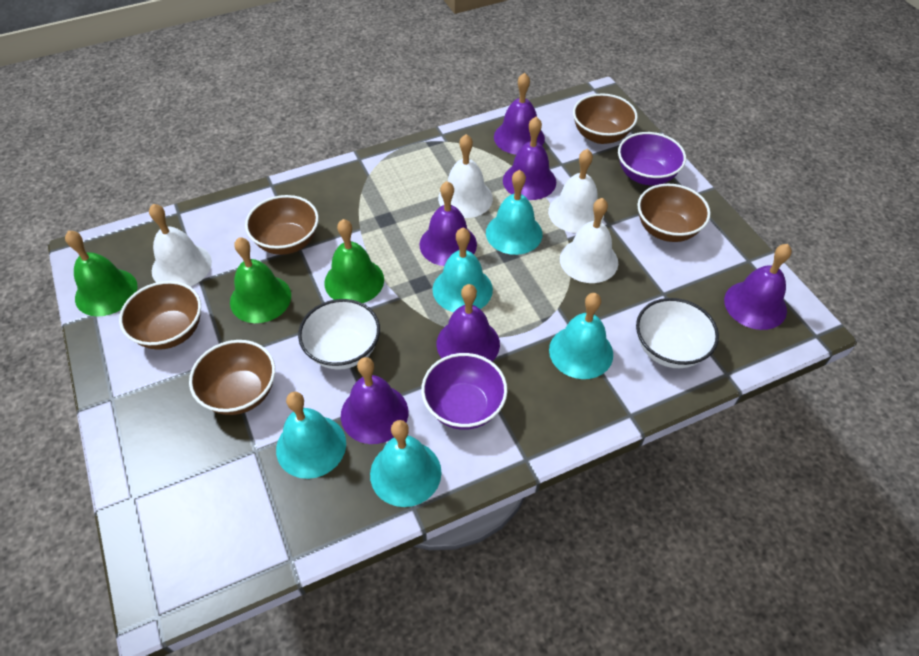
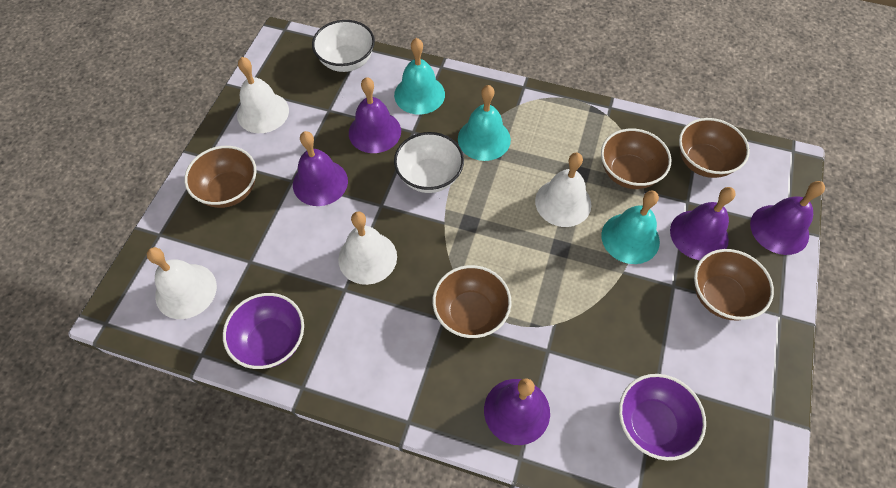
green bell: [65,230,138,317] [230,237,291,323] [324,219,384,303] = 3 -> none = 0
purple bell: [341,357,408,444] [419,181,477,266] [437,284,500,361] [494,73,545,154] [503,117,556,200] [724,244,792,330] = 6 -> [293,131,348,206] [349,77,401,153] [484,378,550,445] [670,187,736,260] [750,181,825,255] = 5
turquoise bell: [276,392,346,479] [370,420,442,507] [433,228,493,312] [486,170,543,255] [549,293,613,379] = 5 -> [394,38,445,115] [458,85,511,161] [601,191,660,264] = 3

